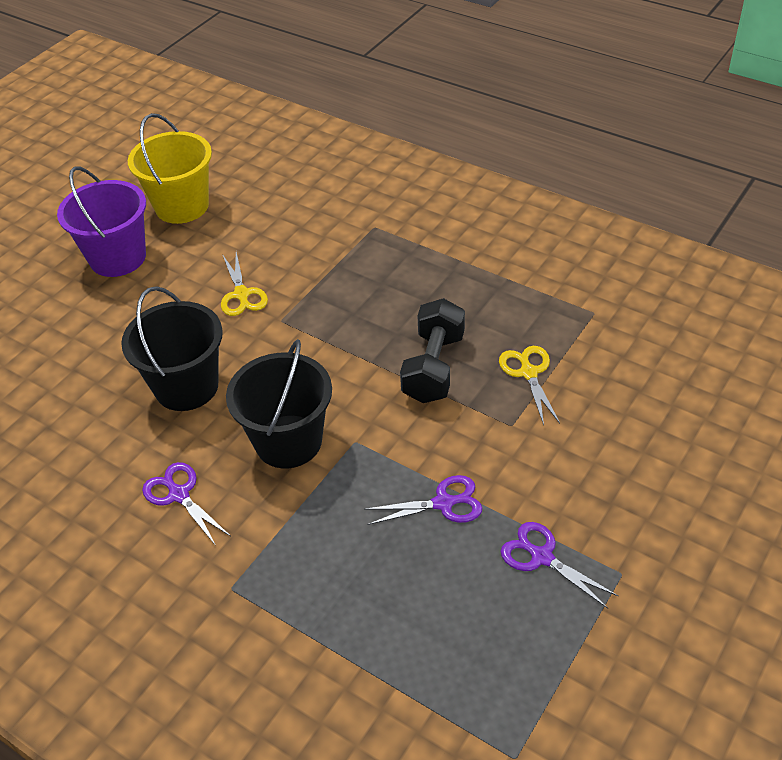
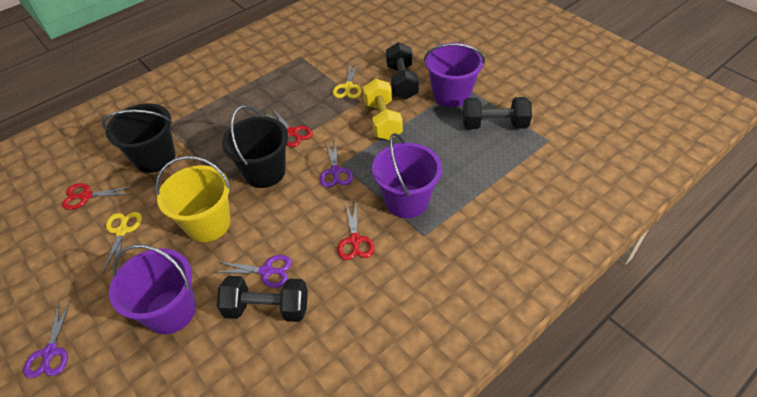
black dumbbell: [400,298,465,403] = 1 -> [217,276,308,322] [386,42,419,100] [463,97,532,129] = 3
purple bucket: [57,166,146,277] = 1 -> [109,244,196,334] [372,133,442,218] [424,43,485,107] = 3
red scissors: none = 0 -> [62,183,133,210] [265,108,313,147] [337,202,374,260] = 3
yellow dumbbell: none = 0 -> [363,79,403,140] = 1

